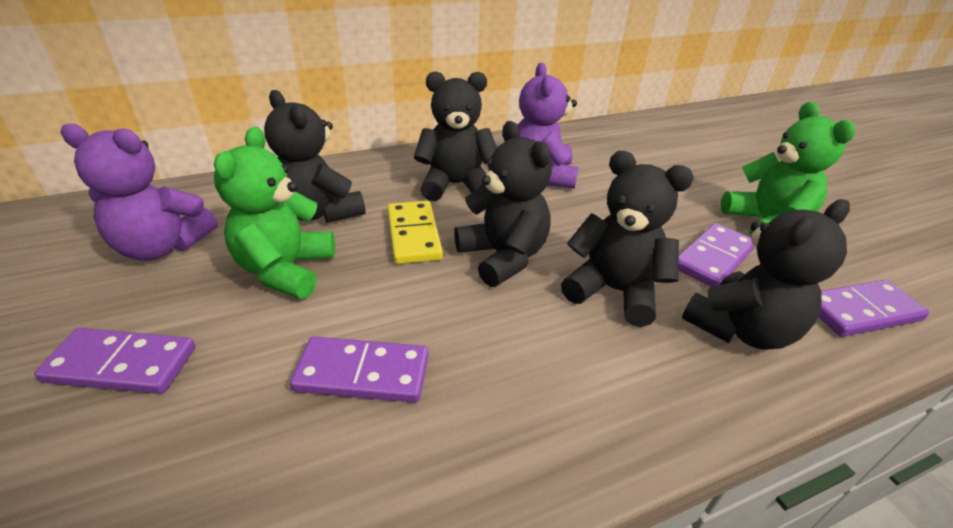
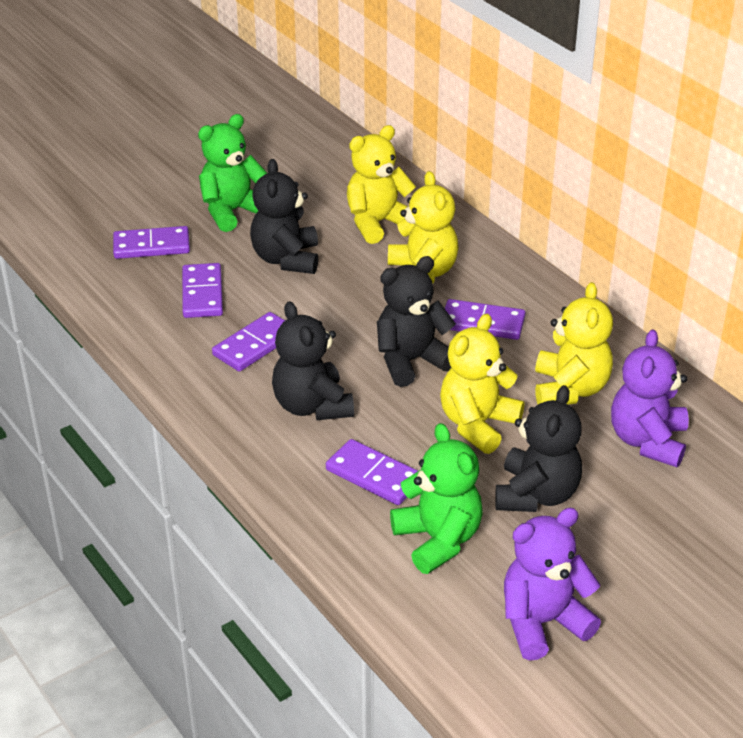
black teddy bear: [264,90,365,223] [414,71,497,201] [454,121,552,287] [561,151,694,327] [682,199,850,350] = 5 -> [250,159,318,274] [272,301,354,420] [377,256,456,387] [495,385,582,512] = 4
purple domino: [34,328,195,394] [290,336,429,403] [679,223,755,287] [818,280,929,337] = 4 -> [113,226,190,259] [182,263,223,318] [212,312,285,372] [326,439,418,505] [445,299,525,340] = 5
yellow domino: [388,201,443,264] = 1 -> none = 0
yellow teddy bear: none = 0 -> [347,125,416,244] [388,171,458,283] [440,314,524,454] [535,282,613,404] = 4

